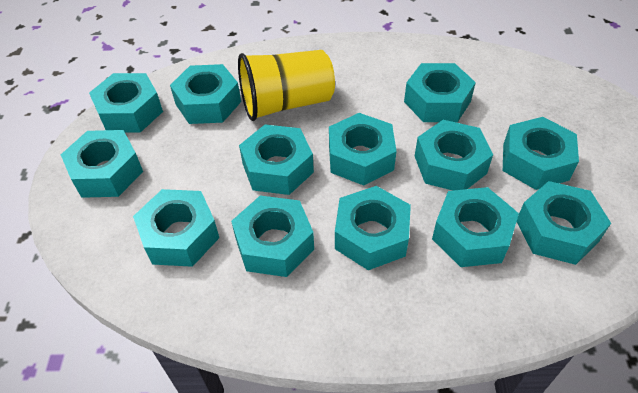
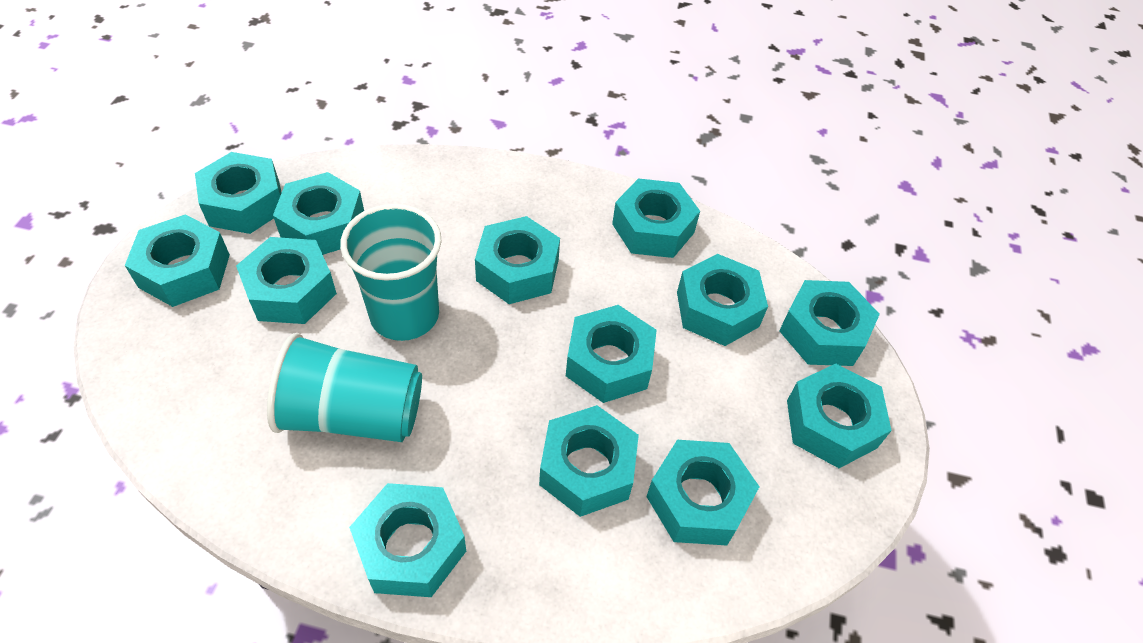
turquoise cup: none = 0 -> [267,333,422,442] [340,204,442,341] = 2
yellow cup: [238,50,335,121] = 1 -> none = 0

